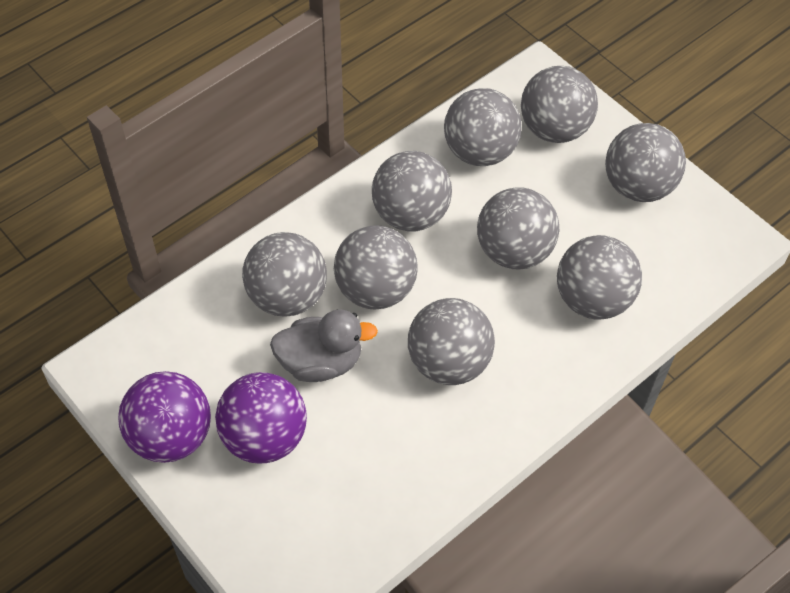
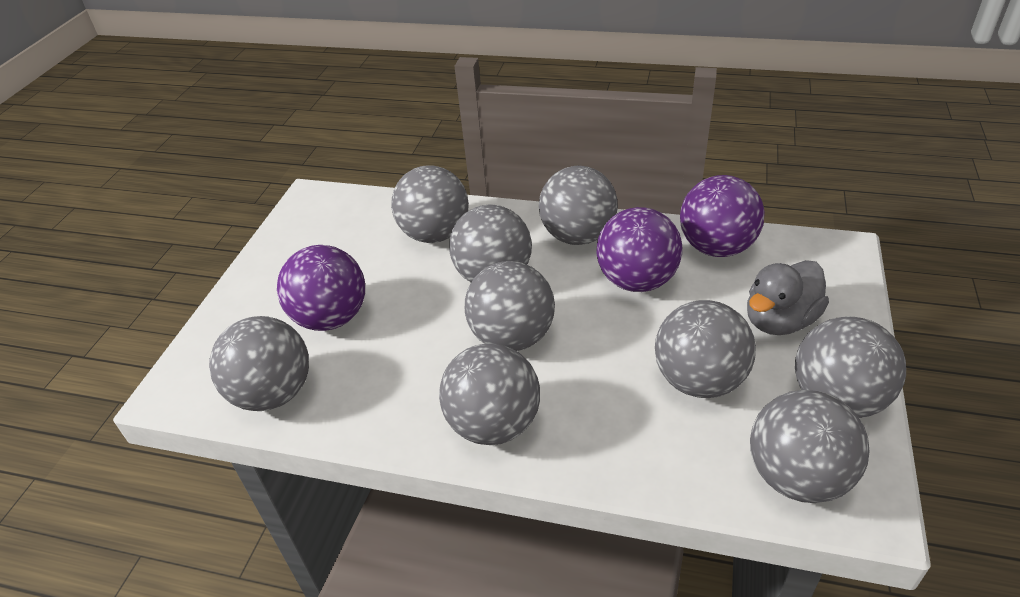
purple ball: [118,371,211,463] [215,372,307,464] = 2 -> [277,245,365,331] [596,207,682,292] [680,175,765,257] = 3

